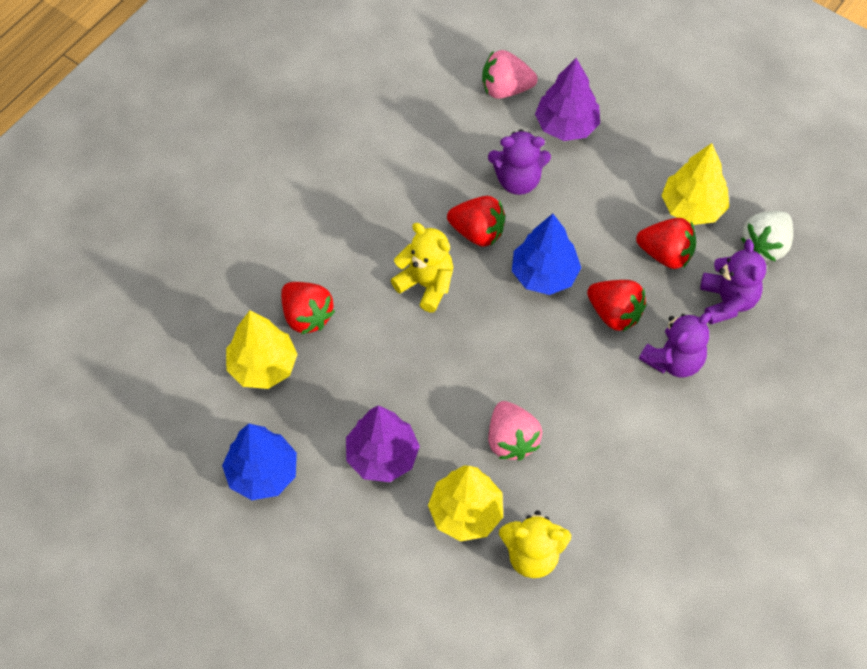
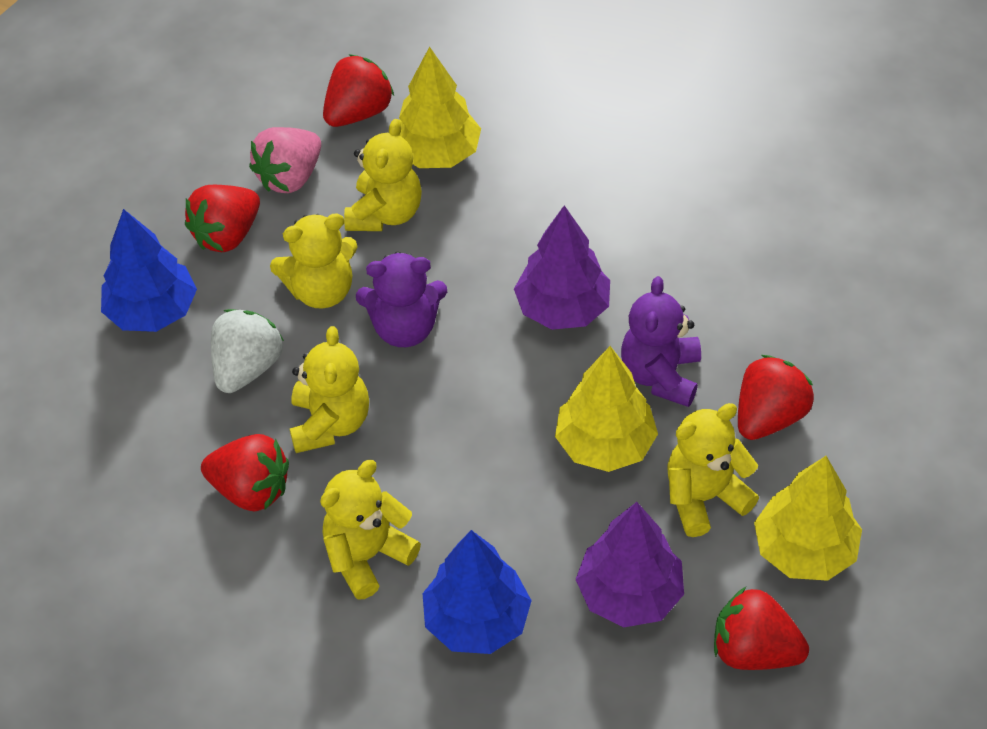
pink strawberry: [482,50,538,99] [488,401,542,461] = 2 -> [249,127,321,193] = 1
purple teddy bear: [488,129,551,195] [639,312,711,378] [700,239,766,325] = 3 -> [356,251,447,347] [621,276,701,407] = 2
red strawberry: [281,282,335,335] [447,196,505,247] [587,280,647,331] [636,218,696,269] = 4 -> [185,185,260,252] [201,434,289,511] [323,54,394,127] [714,587,809,670] [738,355,814,440] = 5
yellow teddy bear: [391,223,453,312] [499,510,571,578] = 2 -> [270,213,358,309] [290,326,369,453] [320,460,421,600] [344,119,422,231] [667,403,759,537] = 5

